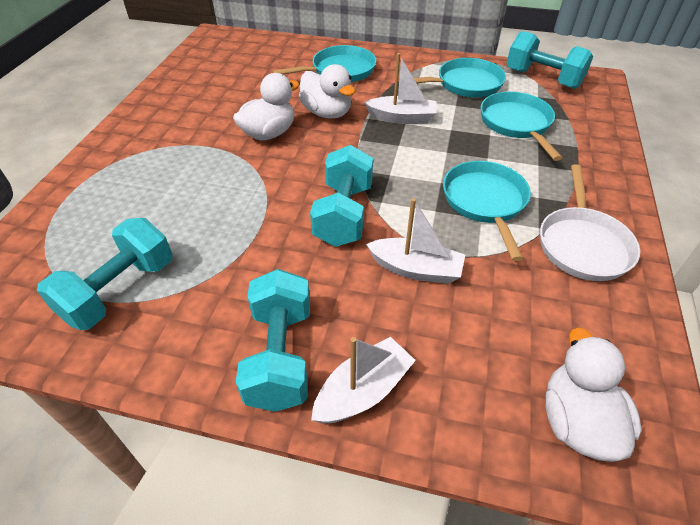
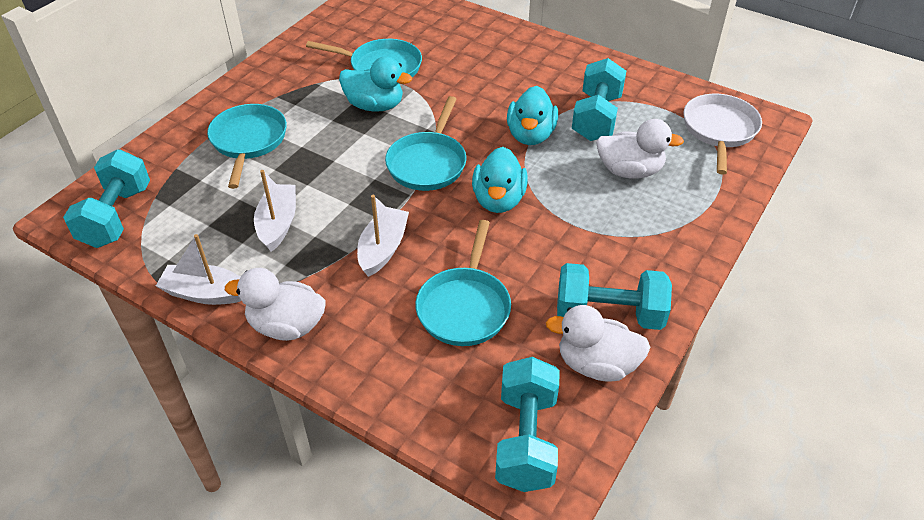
turquoise duck: none = 0 -> [339,56,412,112] [472,147,528,213] [507,86,558,145] = 3

